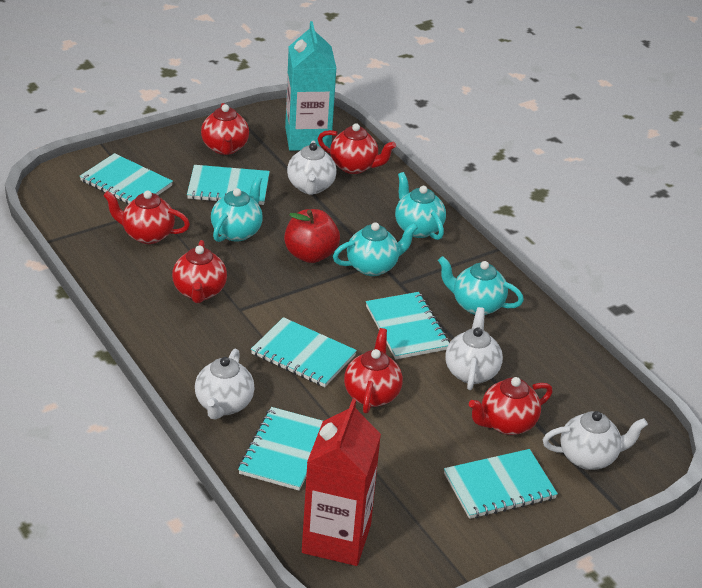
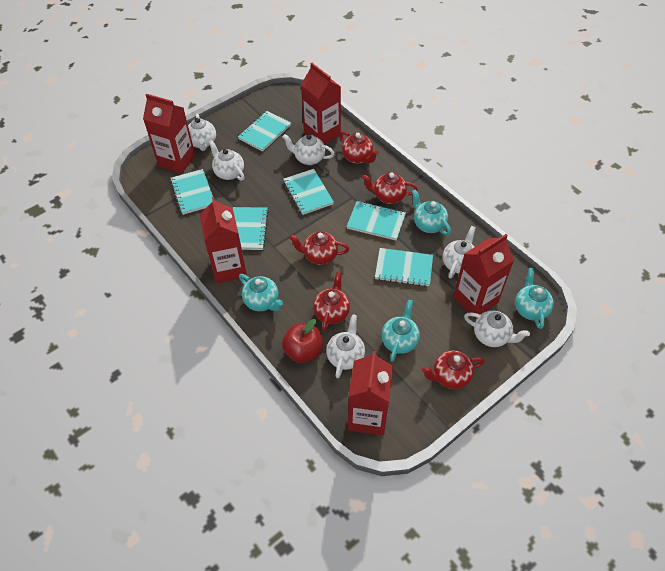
red carton: [302,399,381,566] = 1 -> [143,94,195,174] [200,197,247,283] [301,63,341,145] [348,351,393,435] [453,234,514,318] = 5
red teapot: [103,190,190,244] [172,240,227,303] [201,103,249,155] [318,123,396,174] [344,328,403,414] [469,377,553,435] = 6 -> [289,232,349,265] [313,272,350,332] [339,131,378,164] [362,172,418,204] [422,350,485,389] = 5
turquoise carton: [285,21,337,151] = 1 -> none = 0
white teapot: [195,349,255,420] [287,141,337,195] [446,307,503,390] [543,411,648,470] = 4 -> [188,113,216,151] [209,140,244,181] [283,134,334,165] [326,314,365,378] [443,226,476,279] [464,311,530,347] = 6

